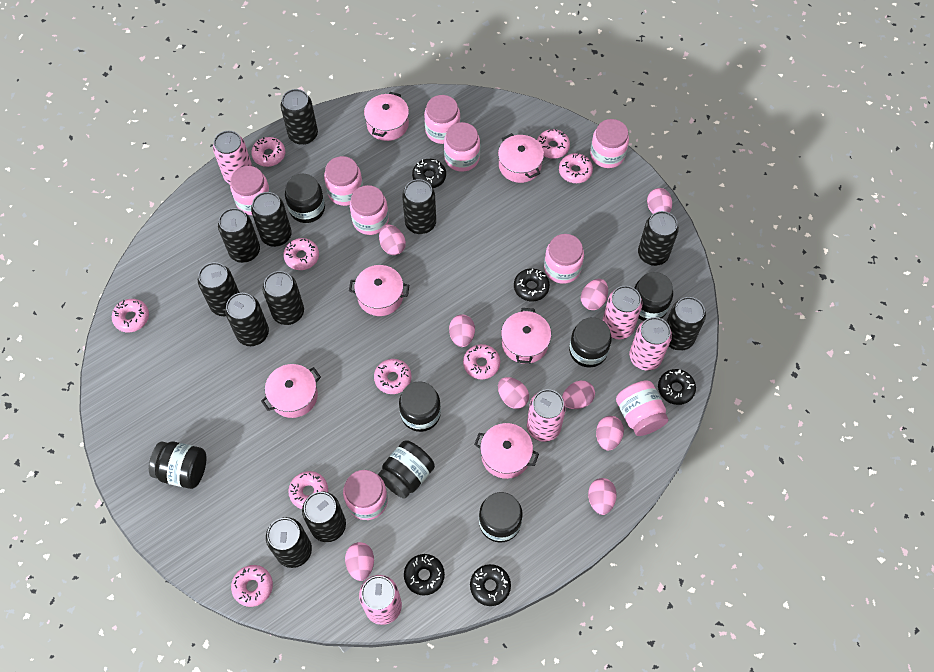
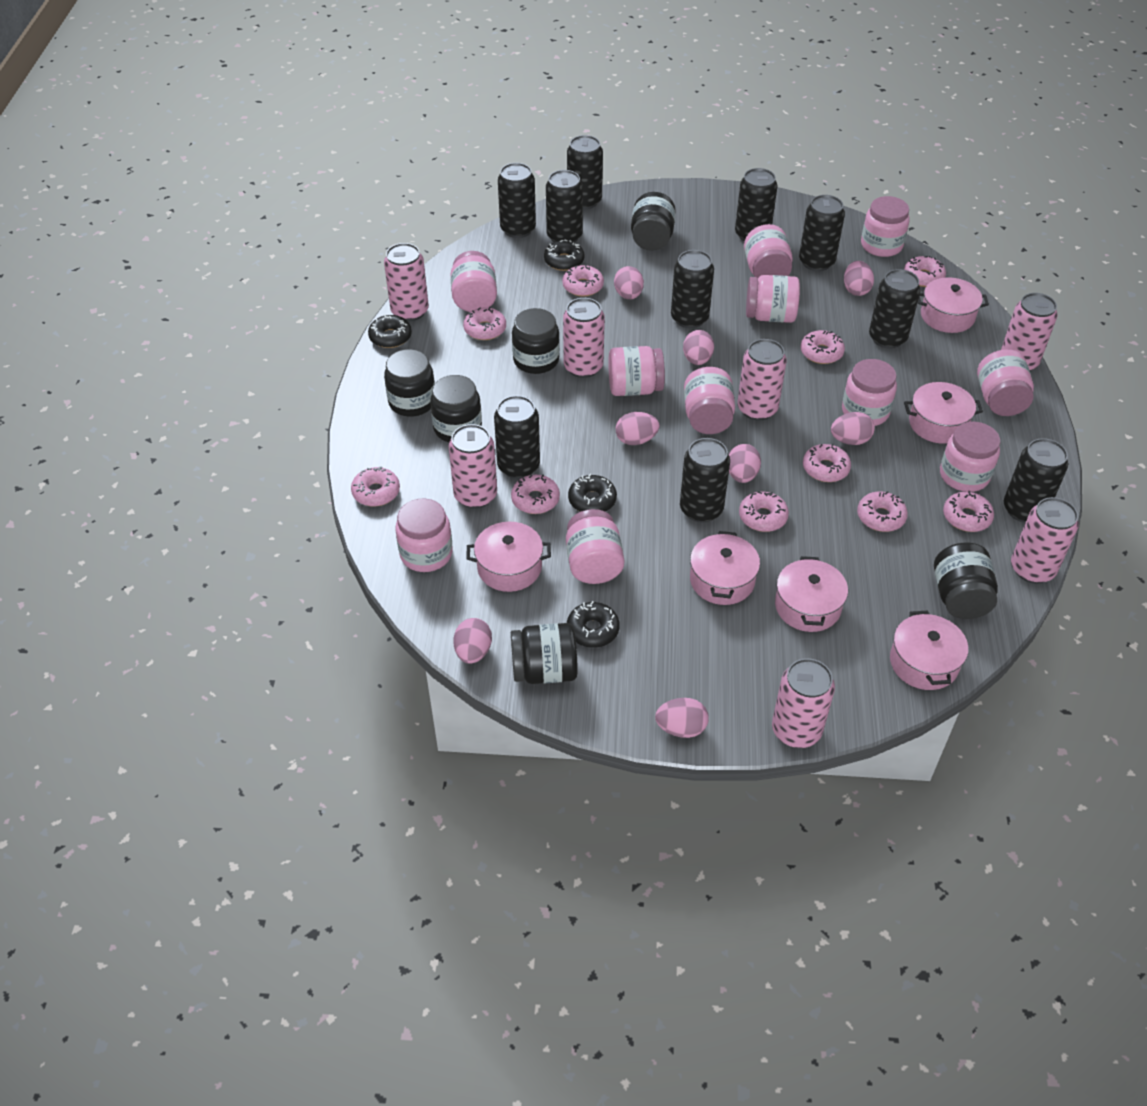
black can: [198,262,240,316] [218,208,260,263] [225,293,269,346] [251,192,292,247] [263,271,304,325] [266,517,312,568] [280,89,318,145] [302,491,346,542] [402,179,436,234] [638,211,679,266] [666,297,706,351] = 11 -> [494,395,540,479] [498,163,536,238] [546,170,583,242] [567,135,603,209] [671,250,714,328] [680,438,730,522] [735,168,777,242] [799,195,845,271] [869,269,921,349] [1004,438,1068,523] = 10
black donut: [404,554,445,596] [412,159,446,188] [470,564,511,606] [514,268,550,301] [658,369,696,405] = 5 -> [368,314,412,348] [544,239,585,271] [567,601,620,648] [568,474,617,512] = 4
black jar: [149,441,206,489] [285,174,325,223] [378,440,435,499] [399,381,441,432] [479,492,523,543] [569,317,612,368] [635,272,673,321] = 7 -> [384,349,435,417] [430,375,482,442] [511,623,578,684] [512,308,560,374] [631,192,676,251] [934,543,998,619] = 6
pink can: [213,131,252,184] [359,575,402,625] [527,389,566,442] [602,286,642,339] [629,317,672,371] = 5 -> [384,243,429,321] [448,424,497,508] [563,298,605,378] [737,339,787,420] [772,658,835,748] [1001,293,1057,371] [1011,497,1079,583] = 7
pink donut: [112,299,149,332] [231,565,273,607] [251,137,285,167] [283,238,319,270] [288,471,328,509] [374,359,411,394] [463,344,500,379] [537,129,570,159] [559,153,593,183] = 9 -> [351,467,400,506] [463,307,506,340] [511,475,560,514] [562,264,604,297] [739,491,789,532] [800,330,845,364] [803,444,851,482] [857,491,908,532] [904,256,946,287] [943,491,994,532] = 10
pink egg: [345,542,374,581] [379,224,406,255] [449,314,475,347] [498,377,529,409] [562,381,595,409] [581,279,608,310] [588,478,617,515] [596,416,624,451] [647,188,672,214] = 9 -> [454,618,492,664] [614,266,644,299] [616,412,659,445] [655,698,709,738] [683,330,714,365] [729,444,761,483] [831,412,875,445] [844,261,874,296] = 8
pink jar: [230,166,271,215] [324,156,363,206] [343,470,388,520] [350,185,389,235] [424,95,460,144] [444,122,480,172] [544,234,584,284] [590,119,629,168] [616,380,669,436] = 9 -> [396,498,453,572] [451,251,497,312] [566,509,624,584] [608,346,665,396] [684,367,735,434] [744,224,793,278] [746,275,800,323] [842,359,897,426] [861,196,910,257] [940,422,1000,492] [977,349,1034,416] = 11

